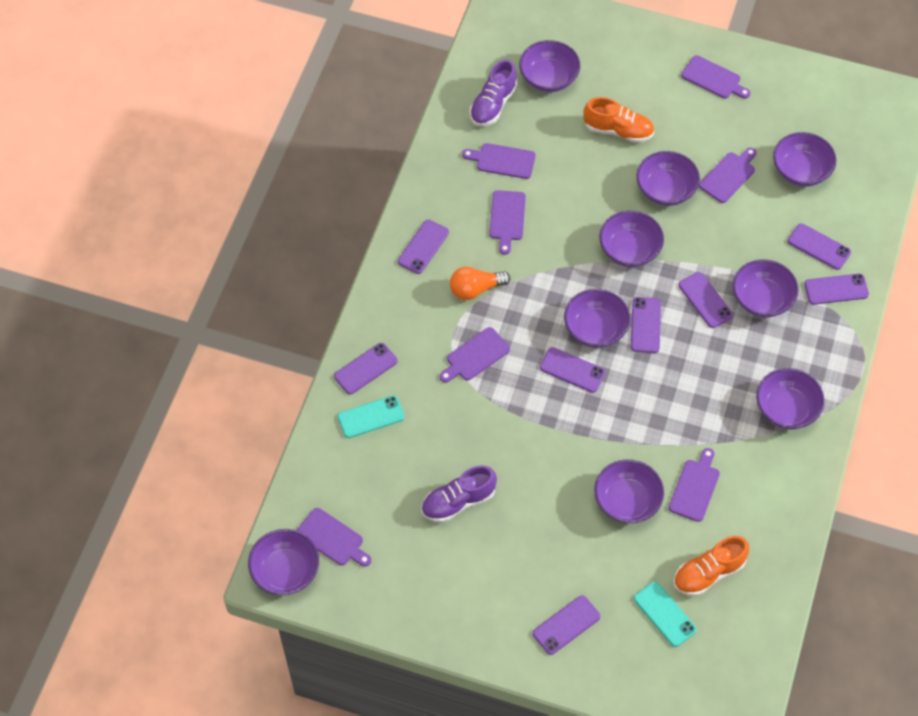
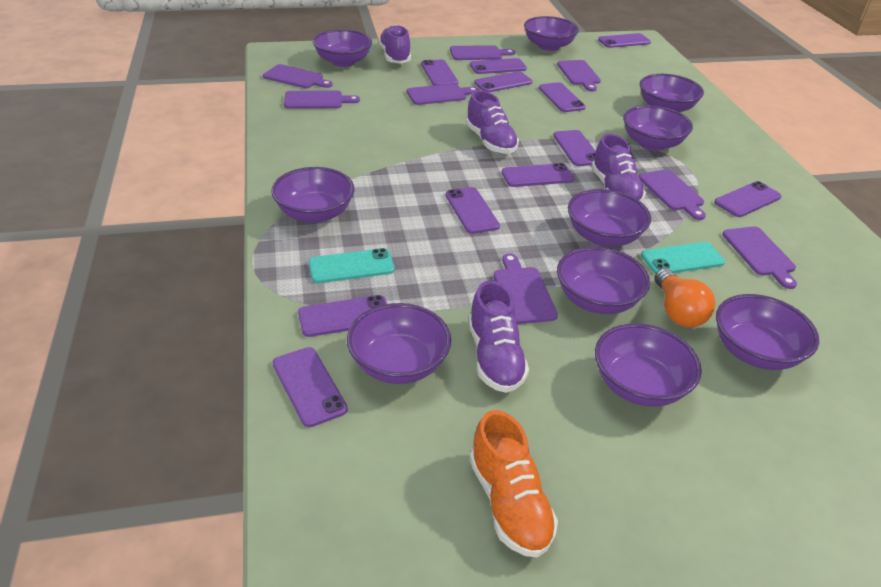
orange shoe: [583,97,654,143] [674,536,749,596] = 2 -> [469,410,558,558] = 1
purple bowl: [248,529,319,595] [519,40,580,92] [564,289,630,348] [594,459,664,523] [599,210,664,267] [636,151,700,206] [733,259,799,318] [756,368,824,429] [773,132,836,187] = 9 -> [271,167,354,223] [313,29,372,67] [347,303,451,384] [524,16,579,51] [557,246,650,314] [568,189,651,247] [595,323,702,407] [623,105,693,151] [640,74,704,112] [716,294,819,370] = 10
purple cutting board: [296,508,371,567] [440,327,510,383] [462,143,536,179] [489,190,526,255] [669,448,720,522] [681,55,751,98] [699,147,756,203] = 7 -> [263,64,333,88] [284,91,360,109] [407,84,479,105] [450,45,515,60] [494,254,558,324] [557,60,601,92] [639,169,706,220] [722,226,797,289] = 8
purple phone: [334,343,398,394] [398,220,449,274] [533,595,600,655] [540,347,606,393] [631,297,661,353] [678,272,733,328] [788,223,851,270] [804,273,869,305] = 8 -> [272,347,348,427] [298,295,387,337] [421,60,458,86] [445,187,500,234] [470,58,527,74] [474,71,532,92] [502,163,574,187] [539,82,586,112] [553,130,596,166] [598,33,651,48] [714,181,781,217] = 11
purple shoe: [421,465,497,523] [470,59,517,126] = 2 -> [379,25,411,64] [466,90,519,154] [469,280,529,393] [591,134,646,202] = 4

